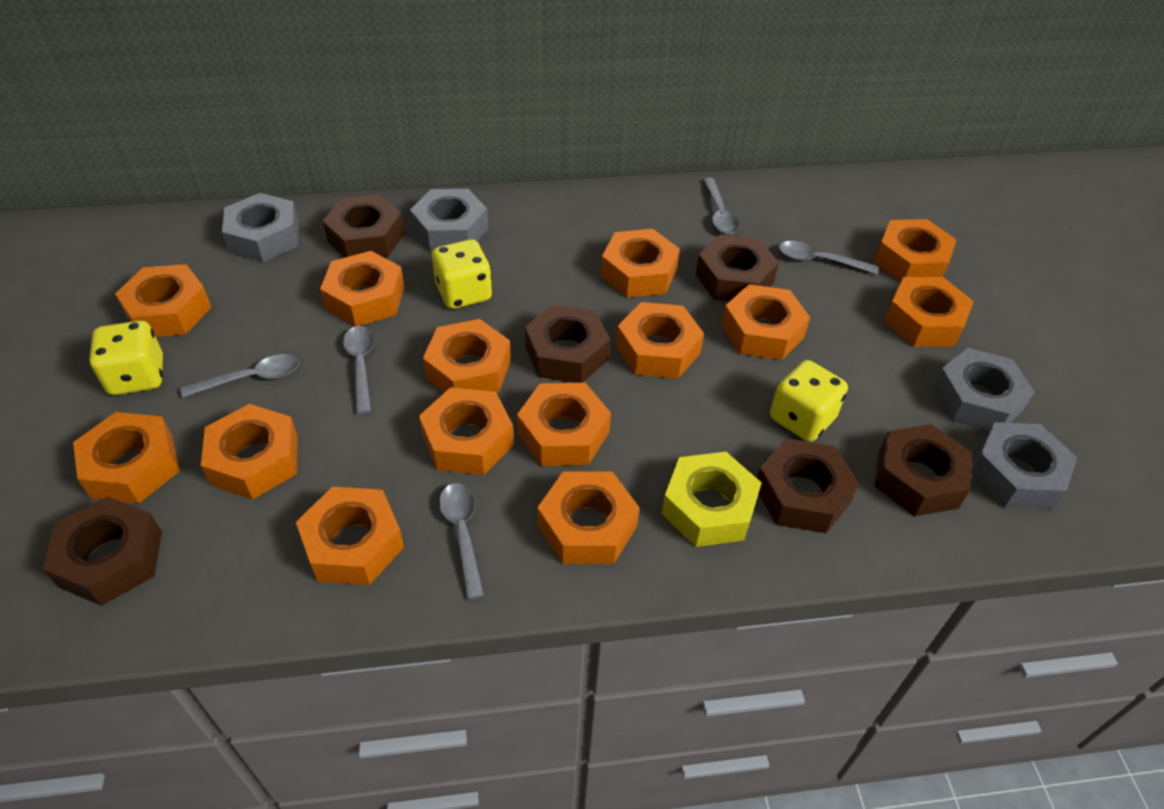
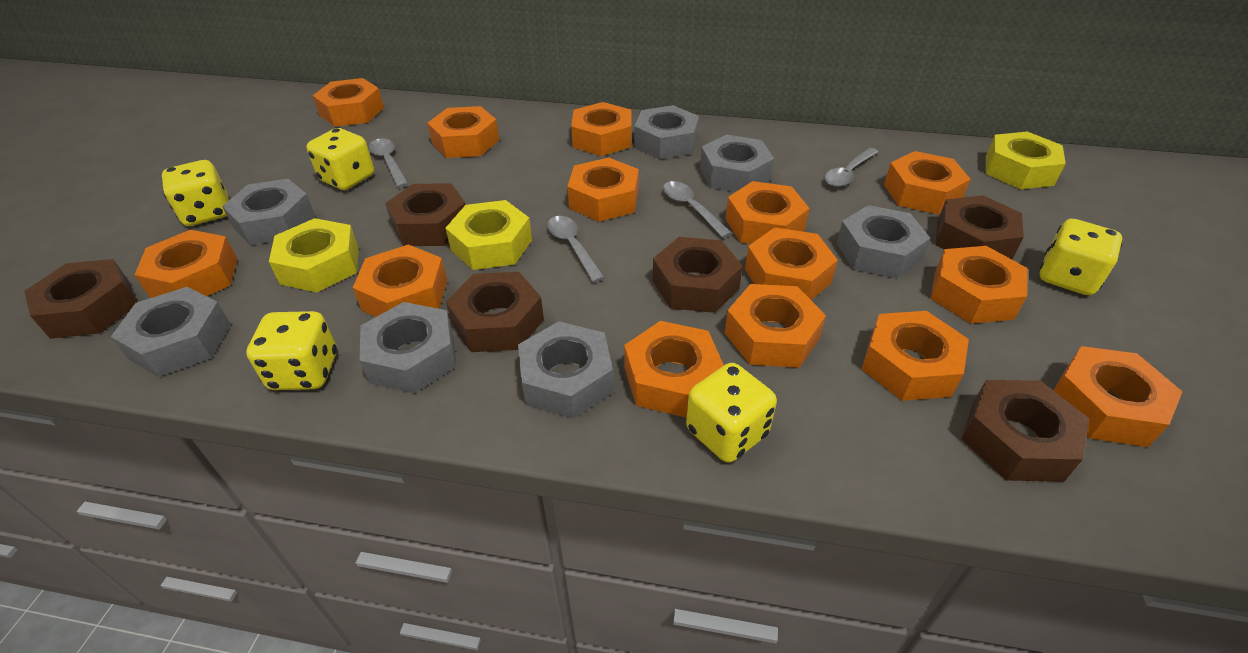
grey nut: [222,193,299,262] [410,189,488,251] [933,348,1035,431] [971,422,1077,510] = 4 -> [111,287,231,377] [222,179,315,245] [360,302,456,393] [518,321,614,419] [634,105,699,159] [700,135,774,192] [836,205,930,279] = 7
grey spoon: [181,354,299,398] [343,326,374,414] [439,483,484,600] [703,178,739,234] [779,241,879,274] = 5 -> [369,138,408,188] [547,216,605,283] [663,181,732,238] [824,148,878,187] = 4
yellow dice: [89,321,163,395] [432,239,492,309] [770,360,848,442] = 3 -> [162,160,229,226] [246,311,337,390] [307,128,374,190] [686,363,777,463] [1040,219,1122,295] = 5
yellow nut: [662,452,762,547] = 1 -> [269,218,359,292] [445,200,532,270] [986,131,1066,189] = 3

